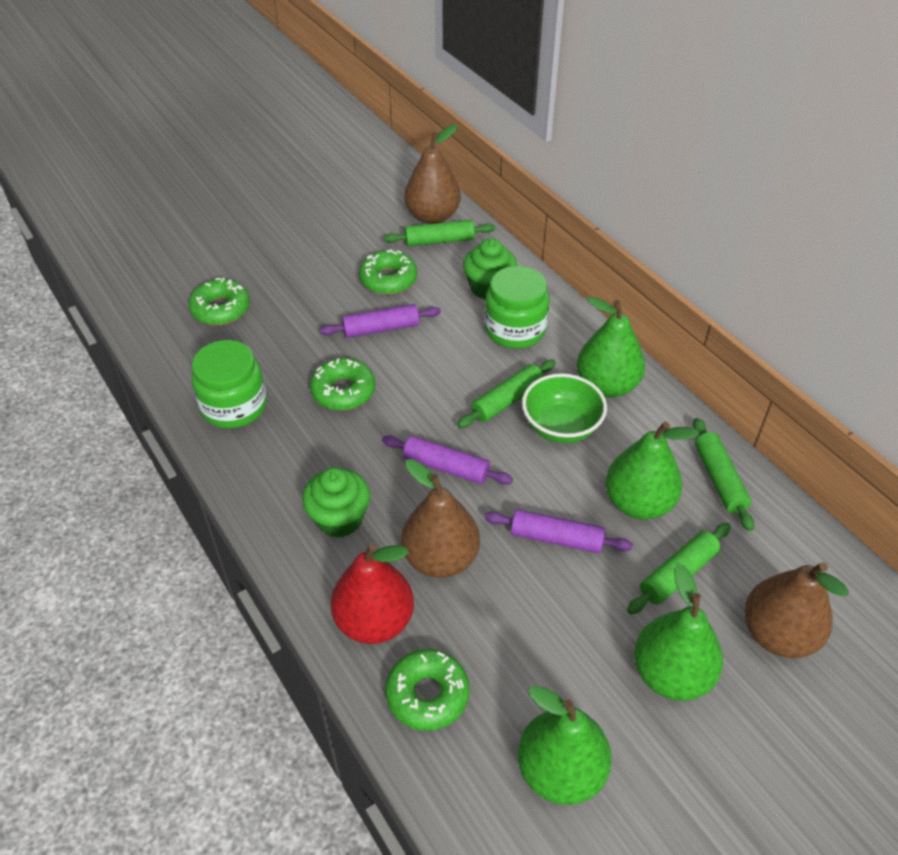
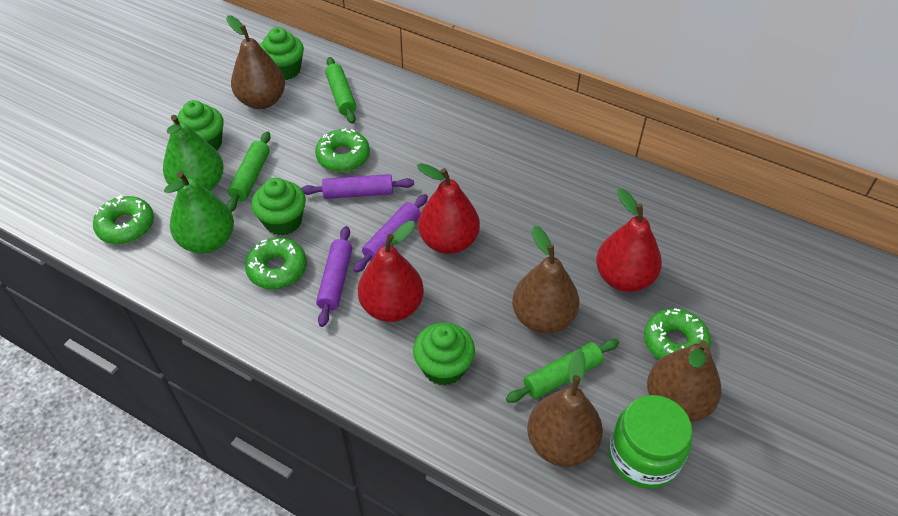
brown pear: [401,459,480,578] [405,124,461,224] [744,562,849,658] = 3 -> [226,15,285,109] [512,226,579,334] [527,349,603,467] [647,341,722,422] = 4
green bowl: [522,373,607,443] = 1 -> none = 0
green cupcake: [302,468,370,538] [463,238,517,300] = 2 -> [173,100,224,150] [251,178,306,235] [260,27,304,80] [413,323,475,386] = 4
green jar: [191,340,267,428] [485,266,549,348] = 2 -> [609,395,692,489] = 1
green pear: [518,685,612,805] [577,297,645,398] [606,422,700,520] [634,564,723,701] = 4 -> [163,115,224,192] [164,172,234,253] = 2
green rolling pin: [384,220,495,246] [457,359,556,428] [627,523,731,614] [693,418,754,531] = 4 -> [227,131,271,212] [325,57,356,124] [506,339,619,403] = 3
red pear: [331,543,414,644] = 1 -> [358,221,424,322] [417,163,480,254] [596,188,662,292] = 3

